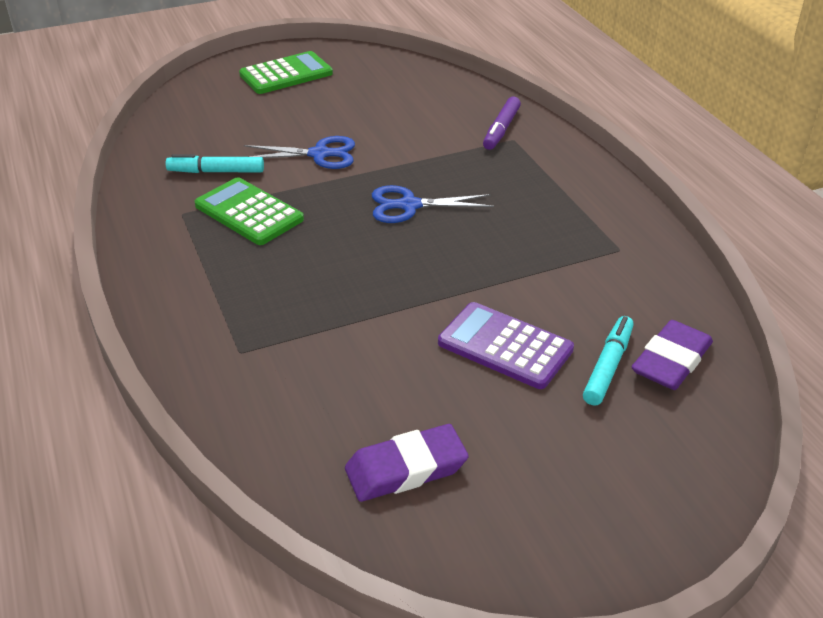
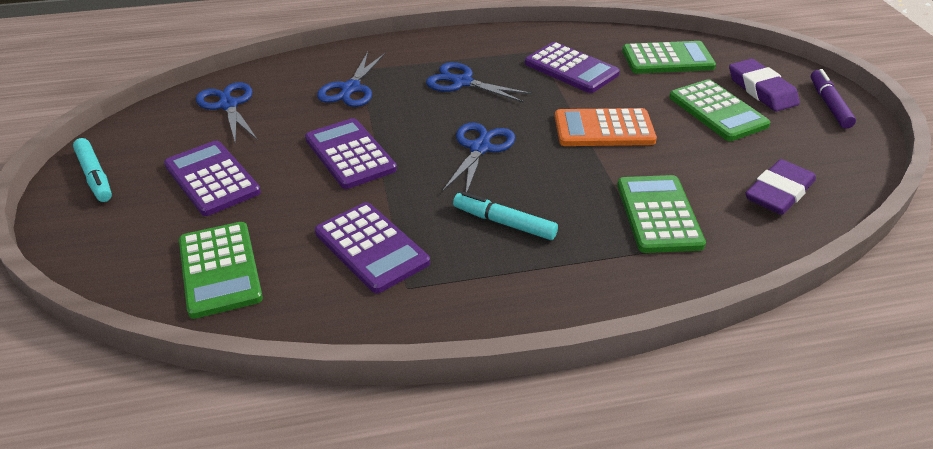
blue scissors: [244,136,355,169] [372,185,494,223] = 2 -> [196,82,258,145] [317,52,386,107] [426,62,532,103] [443,123,515,192] = 4
green calculator: [195,177,304,245] [239,51,333,94] = 2 -> [179,222,263,319] [617,175,706,253] [622,41,716,74] [669,79,770,141] = 4
orange calculator: none = 0 -> [555,108,657,146] = 1
purple calculator: [438,302,574,389] = 1 -> [164,141,261,216] [305,118,397,189] [315,202,430,293] [525,42,620,93] = 4

